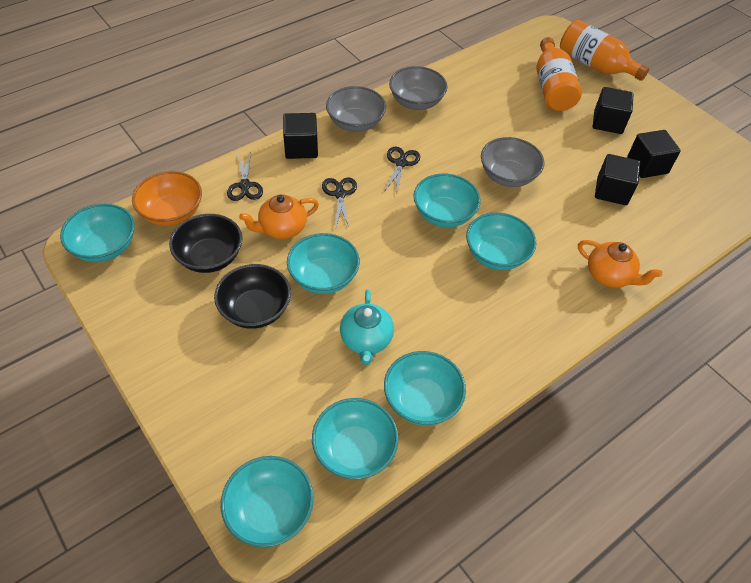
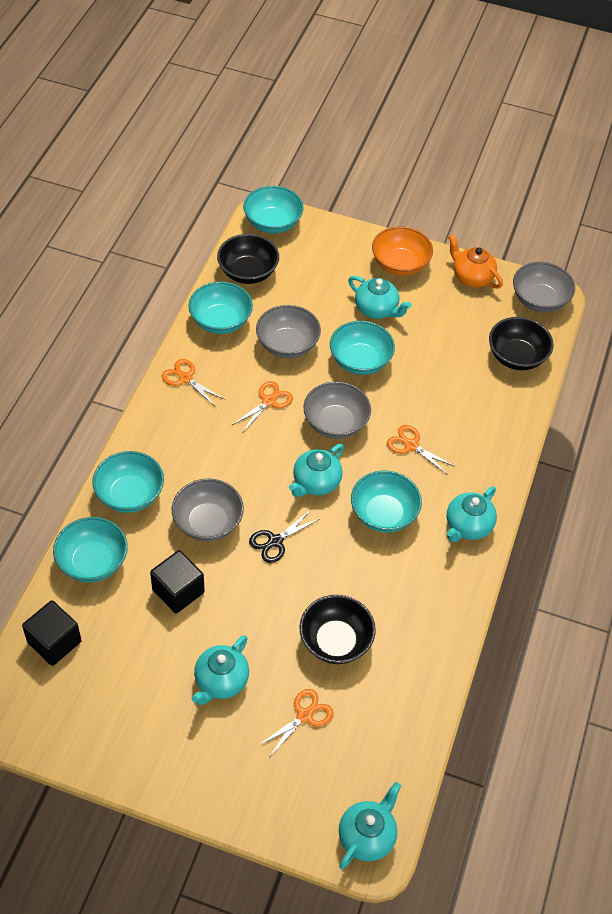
black bowl: [169,214,242,273] [214,264,291,329] = 2 -> [217,234,279,284] [299,595,376,664] [489,317,553,370] = 3
black cube: [283,113,318,159] [593,87,634,134] [595,154,640,205] [627,130,681,178] = 4 -> [22,600,82,666] [150,550,205,614] = 2
black scissors: [227,152,263,201] [322,177,357,228] [384,147,420,193] = 3 -> [249,511,320,563] = 1
grey bowl: [326,86,386,132] [389,66,447,110] [481,137,544,187] = 3 -> [172,478,244,542] [256,305,321,358] [303,382,371,439] [513,262,575,313] = 4
orange bottle: [536,37,582,111] [560,20,649,81] = 2 -> none = 0
orange scissors: none = 0 -> [162,359,224,407] [232,381,293,433] [259,689,334,757] [387,425,456,475] = 4
orange teapot: [239,194,319,239] [578,240,662,288] = 2 -> [448,234,503,289] = 1
turquoise bowl: [60,204,135,262] [221,456,314,547] [287,233,360,294] [312,398,399,480] [384,351,466,426] [414,174,481,227] [466,212,536,270] = 7 -> [53,517,128,582] [92,451,164,513] [188,281,253,334] [243,186,304,233] [330,321,395,375] [351,470,422,533] = 6
turquoise teapot: [340,289,394,365] = 1 -> [192,635,249,705] [289,444,344,497] [339,782,401,869] [348,276,412,319] [446,486,497,542] = 5

